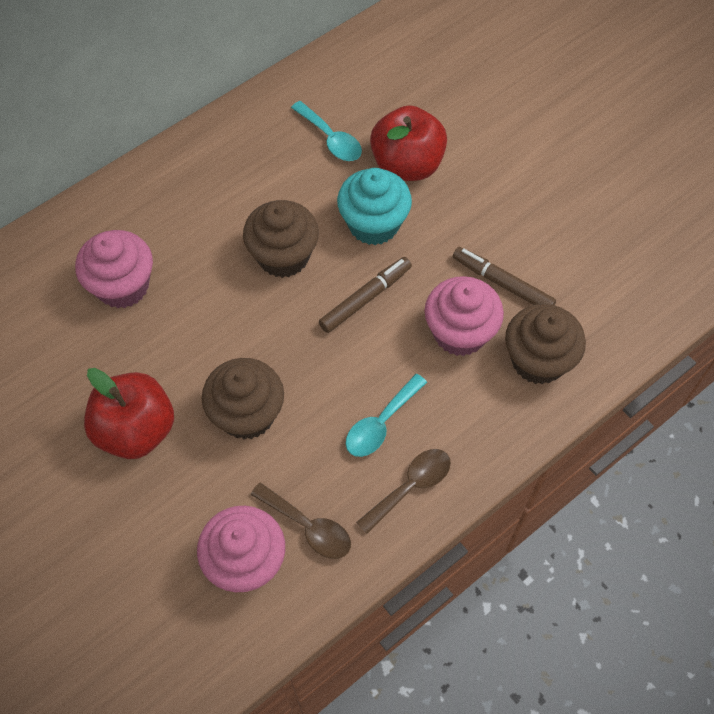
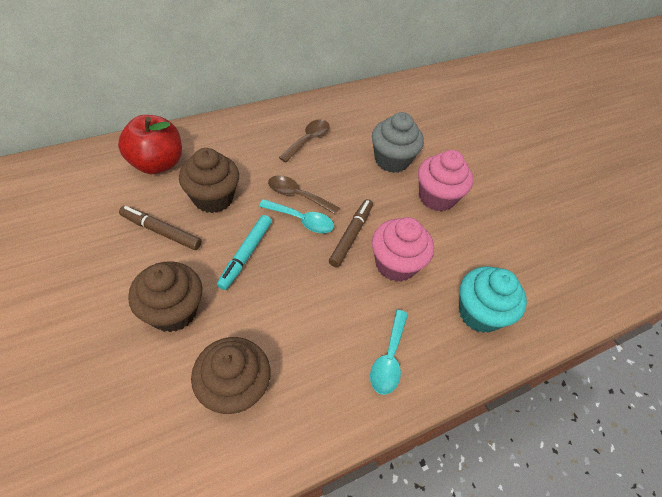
grey cupcake: none = 0 -> [372,112,424,173] = 1
pink cupcake: [75,230,153,308] [197,506,285,592] [425,276,504,356] = 3 -> [372,217,434,282] [418,150,473,212] = 2
red apple: [84,368,174,459] [370,105,447,181] = 2 -> [118,115,182,174] = 1
turquoise marker: none = 0 -> [217,215,272,290] = 1

